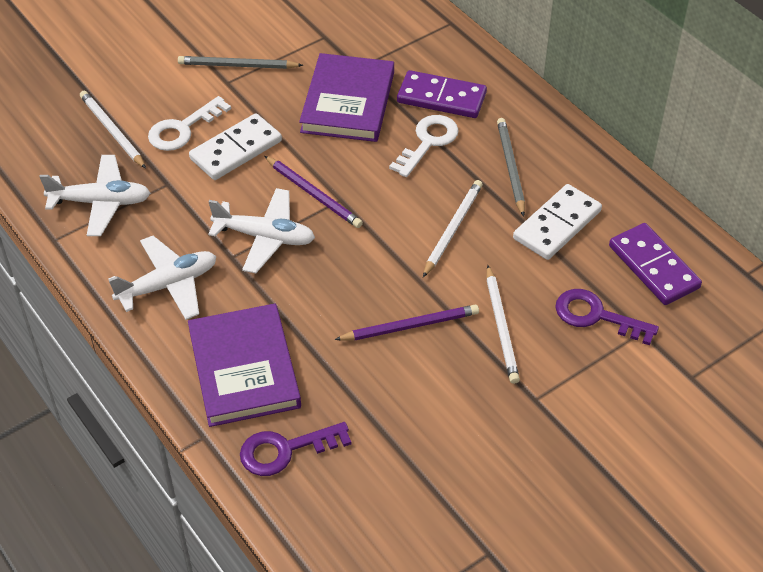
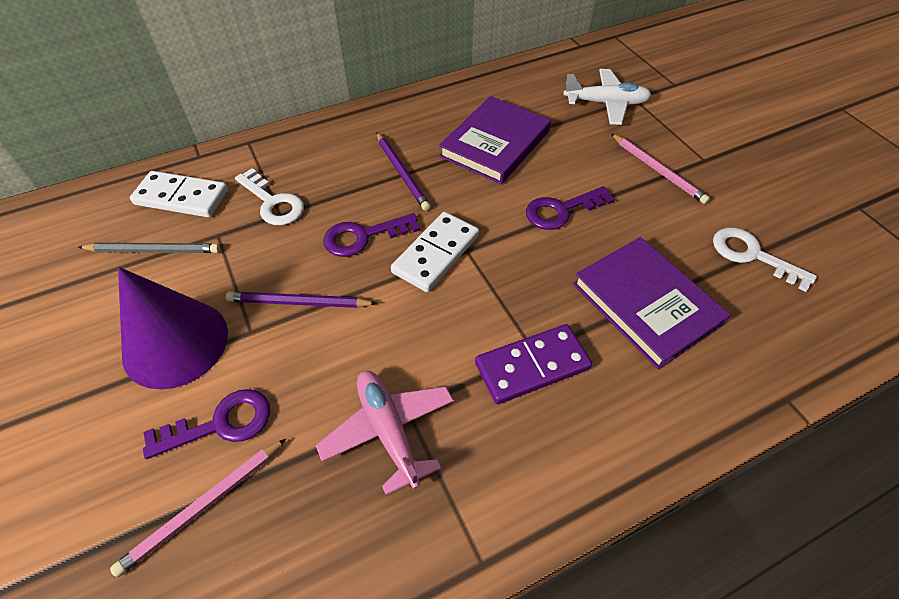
grey pencil: [178,56,303,69] [497,118,525,217] = 2 -> [78,243,220,253] = 1
pink pencil: none = 0 -> [110,439,286,577] [611,134,710,204] = 2
pink plane: none = 0 -> [316,371,454,495] = 1
purple cone: none = 0 -> [118,267,228,389] = 1
purple domino: [397,70,487,118] [609,223,702,305] = 2 -> [475,324,592,404] = 1
purple key: [240,422,351,476] [555,289,659,345] = 2 -> [143,389,270,459] [323,213,420,257] [526,186,615,230] = 3
white pencil: [80,91,146,169] [423,180,483,277] [486,265,520,384] = 3 -> none = 0
white plane: [39,155,150,236] [109,236,216,320] [208,188,315,273] = 3 -> [563,69,651,125] = 1

